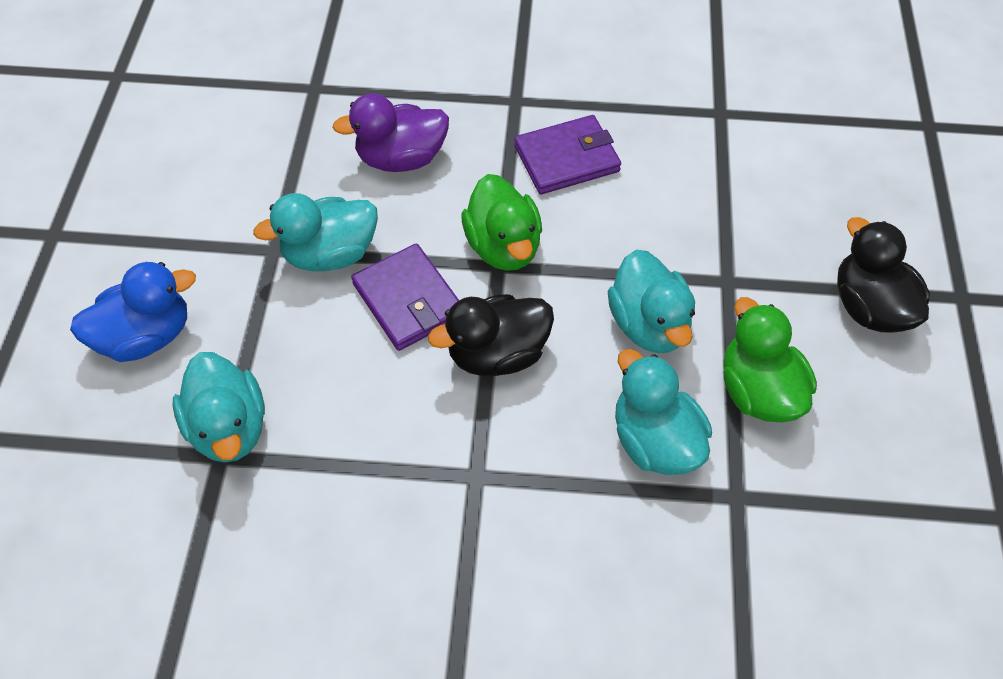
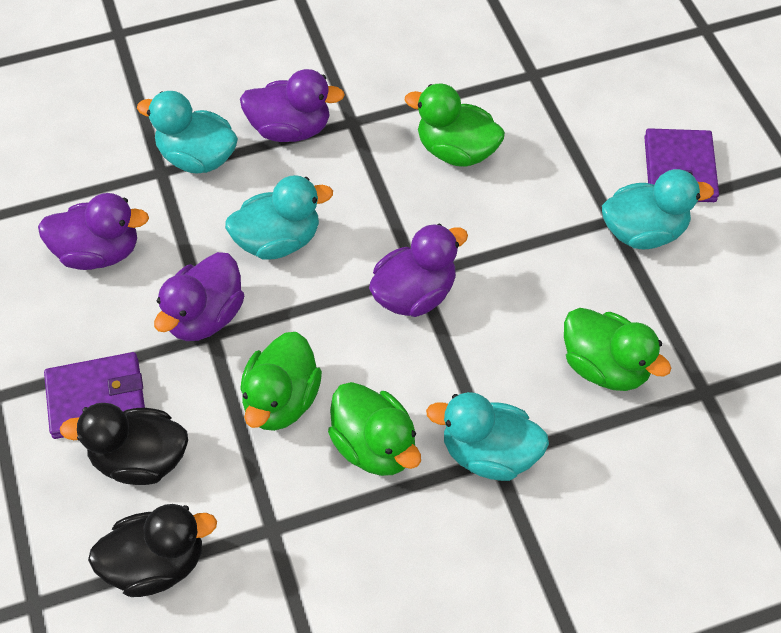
blue duck: [70,262,196,362] = 1 -> none = 0
green duck: [461,174,542,271] [723,297,817,423] = 2 -> [240,332,322,431] [328,382,421,476] [405,84,505,167] [564,308,671,391] = 4
purple duck: [332,93,449,172] = 1 -> [38,193,149,270] [154,252,244,341] [240,69,345,142] [369,224,468,317] = 4

